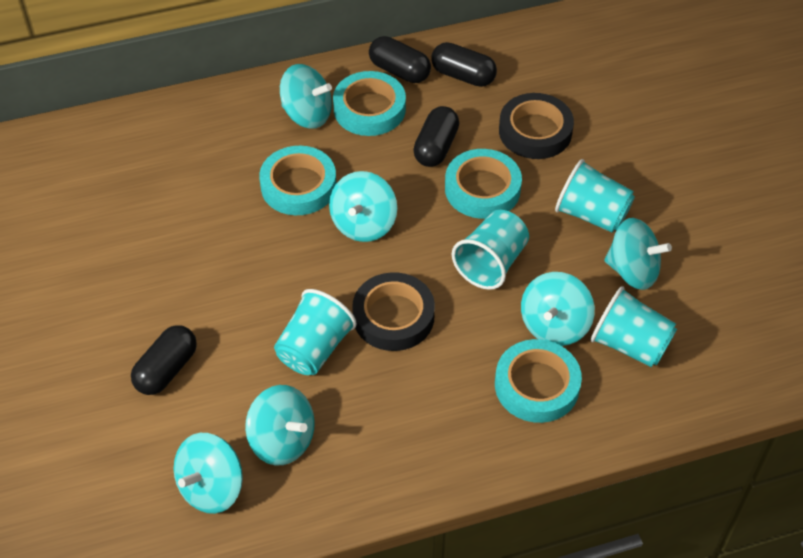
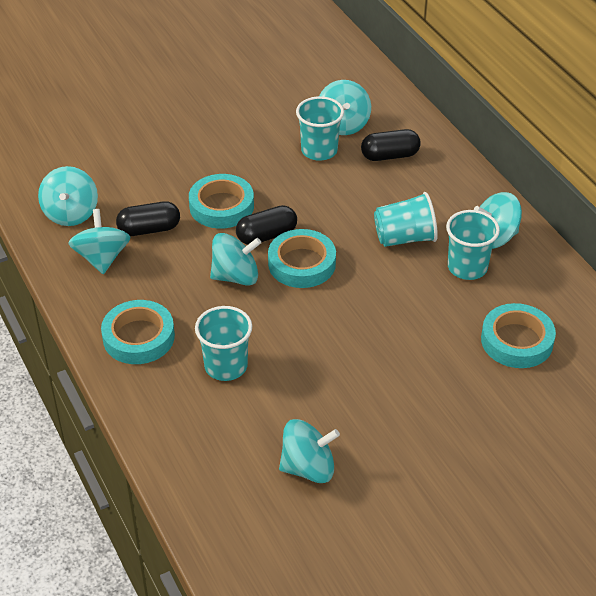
black capsule: [131,325,197,395] [369,36,431,83] [413,106,459,167] [431,42,497,87] = 4 -> [116,201,180,236] [236,205,297,245] [361,129,421,161] = 3
black tape: [352,272,435,351] [499,93,574,159] = 2 -> none = 0

